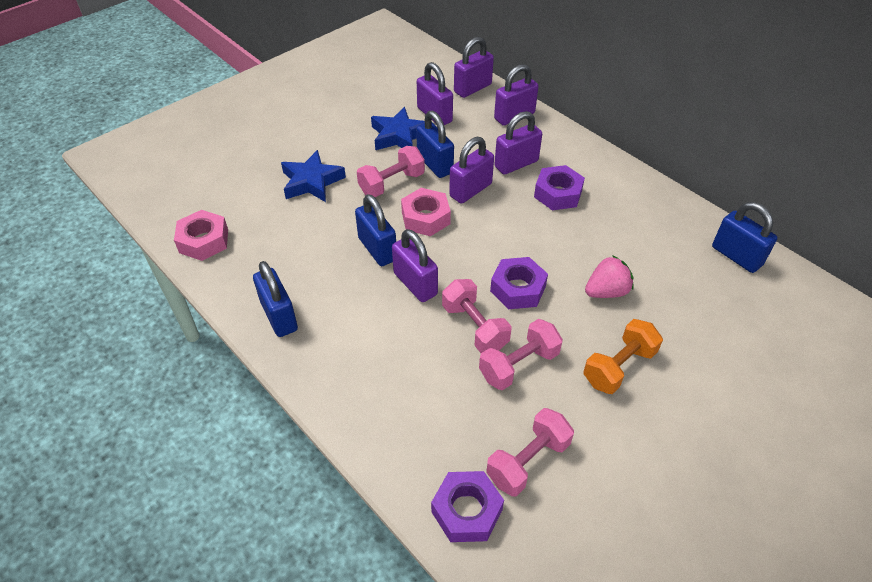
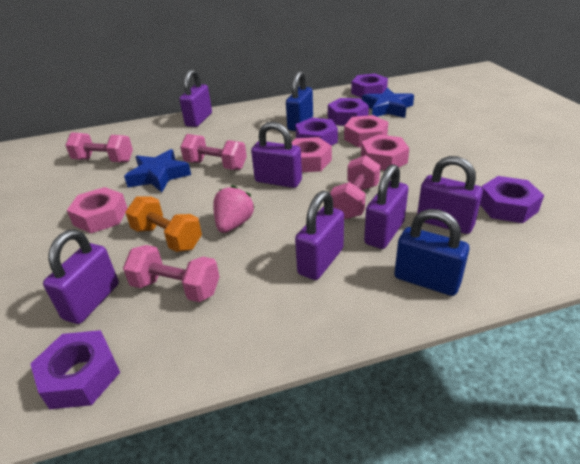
blue padlock: [253,261,298,337] [355,194,396,266] [416,111,454,178] [712,202,777,273] = 4 -> [286,71,313,131] [394,209,470,296] = 2
pink nut: [174,210,228,261] [401,188,451,236] = 2 -> [67,187,128,233] [292,137,332,172] [344,115,388,148] [361,134,409,171] = 4
purple nut: [431,471,504,542] [490,257,548,309] [534,165,585,211] = 3 -> [30,330,120,409] [295,118,338,146] [328,98,369,126] [351,74,388,98] [480,176,544,223] = 5

